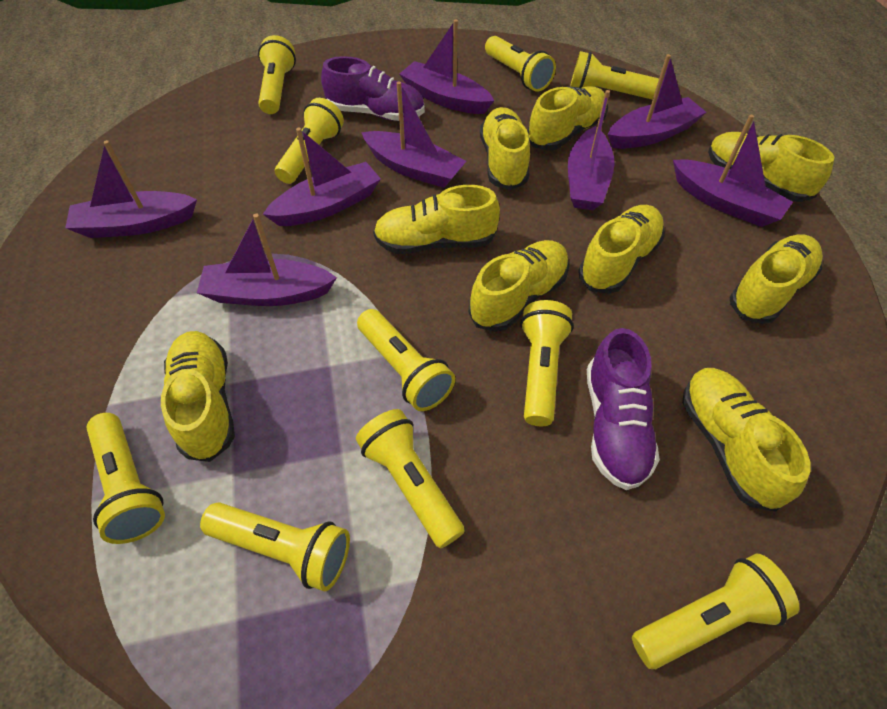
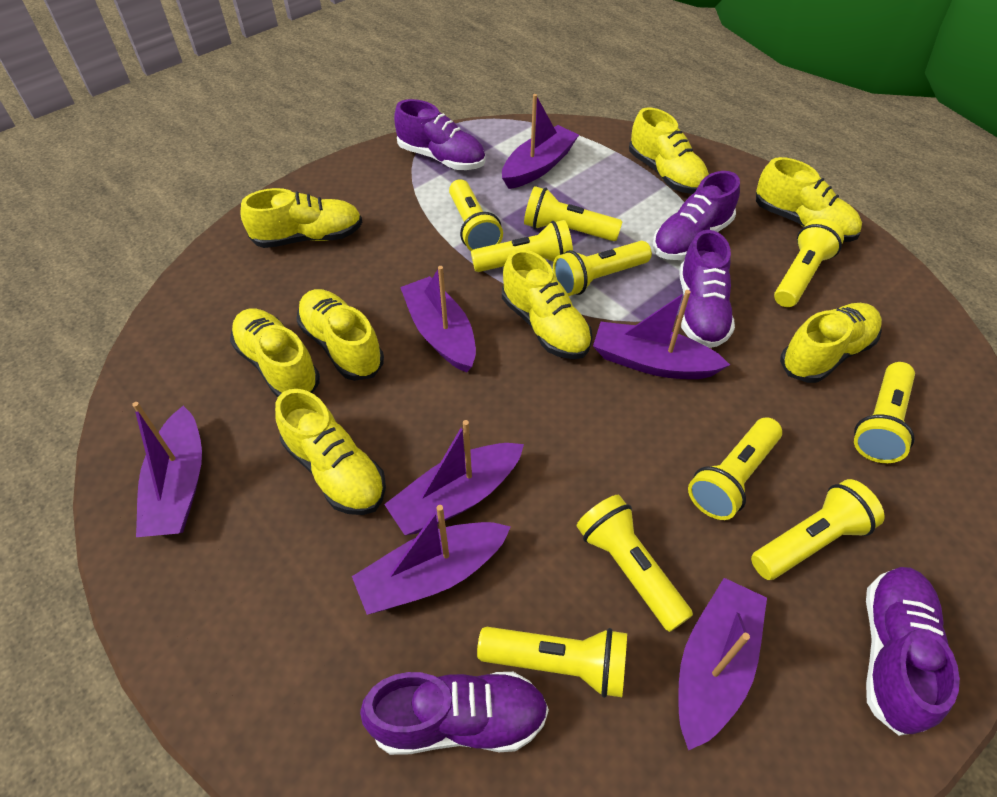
purple boat: [65,140,197,238] [197,214,337,306] [263,128,381,226] [361,82,466,188] [399,19,494,114] [568,90,615,210] [608,54,706,149] [673,115,793,227] = 8 -> [132,402,202,537] [352,505,511,615] [384,420,524,535] [400,266,476,373] [502,94,579,189] [593,290,730,379] [678,578,767,751] = 7
purple shoe: [321,56,425,121] [587,328,660,490] = 2 -> [360,672,549,755] [394,99,485,170] [653,171,740,260] [680,230,735,348] [866,567,960,736] = 5
yellow shoe: [161,331,235,462] [373,185,500,254] [469,240,569,332] [480,107,530,190] [527,86,608,151] [578,205,665,294] [682,368,811,512] [708,132,835,202] [729,234,823,324] = 9 -> [230,309,320,397] [241,188,362,248] [275,389,386,515] [296,289,384,381] [502,249,592,359] [629,107,709,194] [756,157,862,242] [780,303,882,383] = 8

